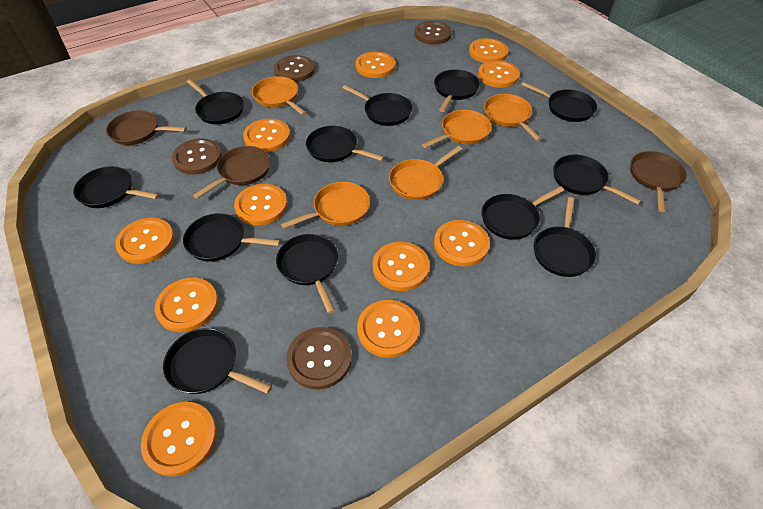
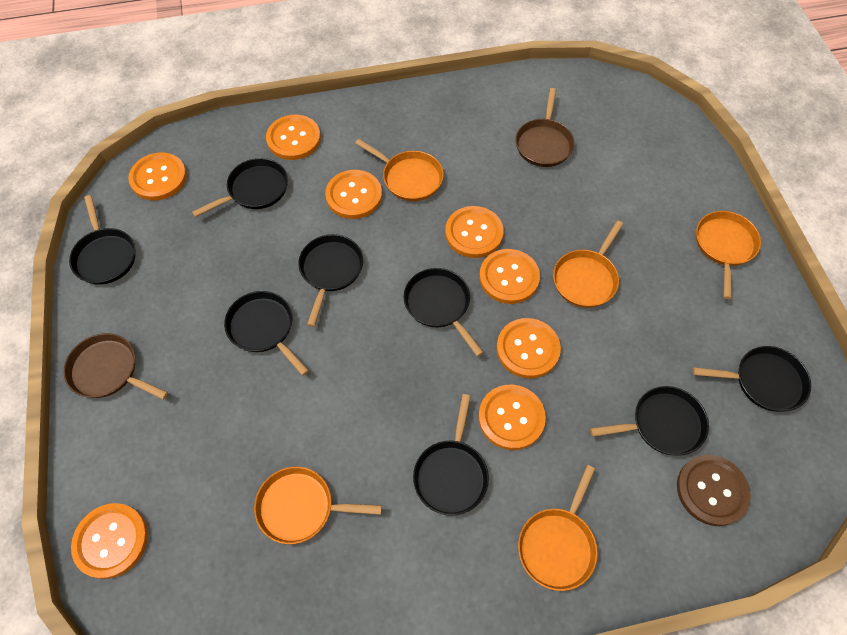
black pan: [73,166,159,208] [163,328,272,394] [183,213,280,262] [187,79,244,125] [276,234,338,314] [306,126,384,162] [342,85,412,126] [434,69,480,112] [481,186,564,240] [521,82,597,122] [534,197,596,277] [553,155,641,205] = 12 -> [69,195,136,285] [192,158,288,217] [224,291,309,376] [298,234,363,327] [404,268,484,357] [413,394,489,516] [590,386,709,456] [693,346,811,412] = 8
brown button: [172,138,222,175] [274,55,315,82] [286,327,352,389] [414,21,452,45] = 4 -> [677,455,751,526] = 1
brown pan: [106,110,187,145] [193,146,270,199] [630,151,687,212] = 3 -> [63,333,168,400] [515,88,575,167] = 2
orange button: [115,218,174,264] [141,402,217,477] [155,278,218,332] [234,184,287,225] [243,119,290,152] [355,52,395,78] [357,300,420,358] [373,242,430,291] [434,220,490,266] [469,38,508,63] [478,60,520,88] = 11 -> [71,503,148,579] [128,152,187,201] [266,115,321,160] [325,170,382,219] [445,206,503,258] [478,385,546,450] [479,249,540,304] [496,318,561,378] = 8

